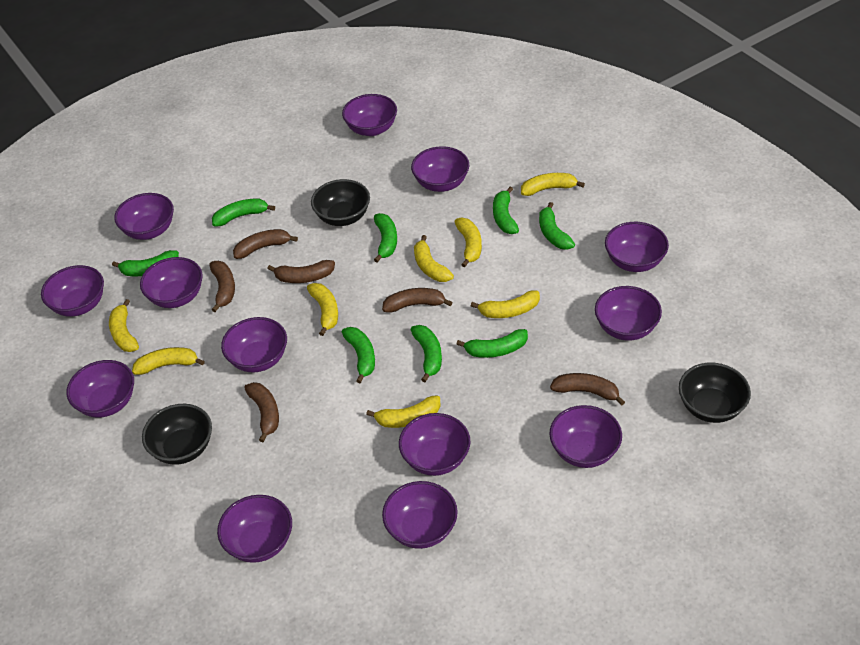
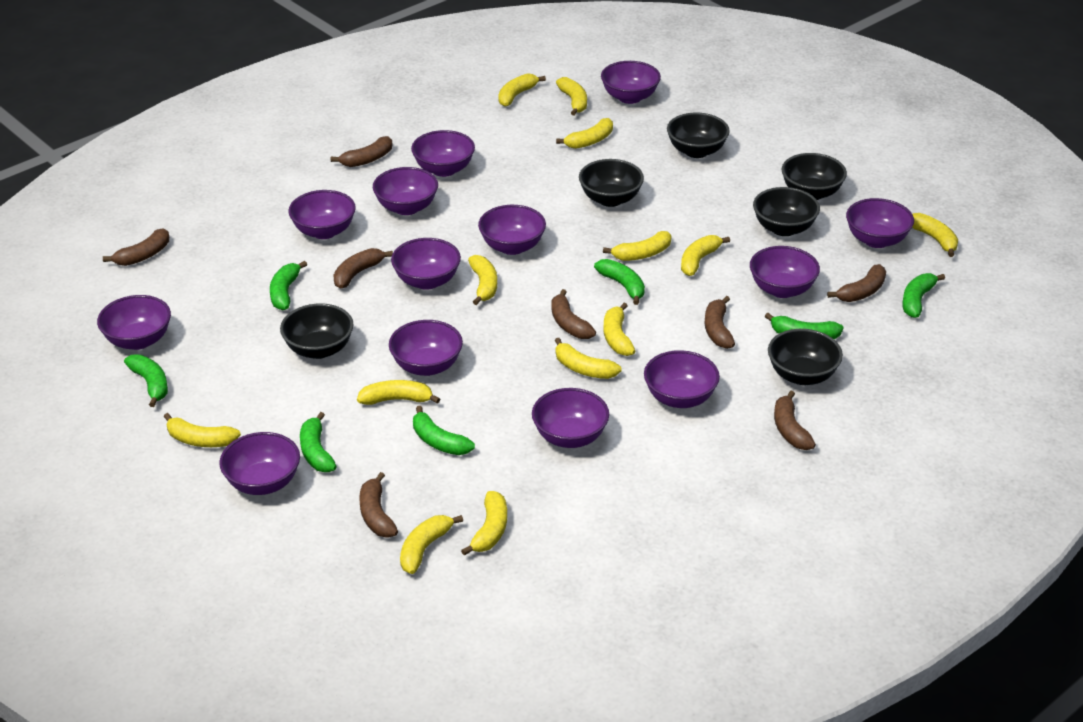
black bowl: [142,404,212,465] [311,179,370,226] [679,363,751,423] = 3 -> [280,303,354,359] [579,159,644,207] [667,113,730,158] [753,187,820,236] [768,329,843,385] [781,153,847,200] = 6
brown banana: [210,261,235,312] [233,229,298,259] [244,382,279,442] [267,260,335,283] [382,288,452,313] [550,373,625,405] = 6 -> [103,228,169,266] [331,136,392,167] [333,248,393,289] [359,472,398,538] [551,289,596,339] [705,296,735,349] [774,391,816,450] [827,264,886,302] = 8
green banana: [112,250,179,276] [212,199,275,227] [342,327,375,383] [374,213,397,263] [411,325,442,382] [457,329,528,358] [493,187,519,234] [539,202,575,250] = 8 -> [124,354,168,407] [270,261,307,310] [300,412,337,472] [413,406,475,455] [594,259,645,305] [765,313,844,339] [902,273,945,318] = 7
yellow banana: [109,299,139,352] [132,347,205,375] [307,283,338,336] [366,395,441,428] [414,235,454,282] [455,218,482,267] [471,291,540,318] [521,173,585,196] = 8 -> [164,413,241,447] [357,380,440,405] [400,515,463,574] [461,491,507,556] [468,255,497,305] [498,73,546,107] [555,338,622,379] [556,77,587,115] [556,118,613,149] [603,231,672,261] [603,303,635,356] [681,235,730,276] [912,213,958,257] = 13

